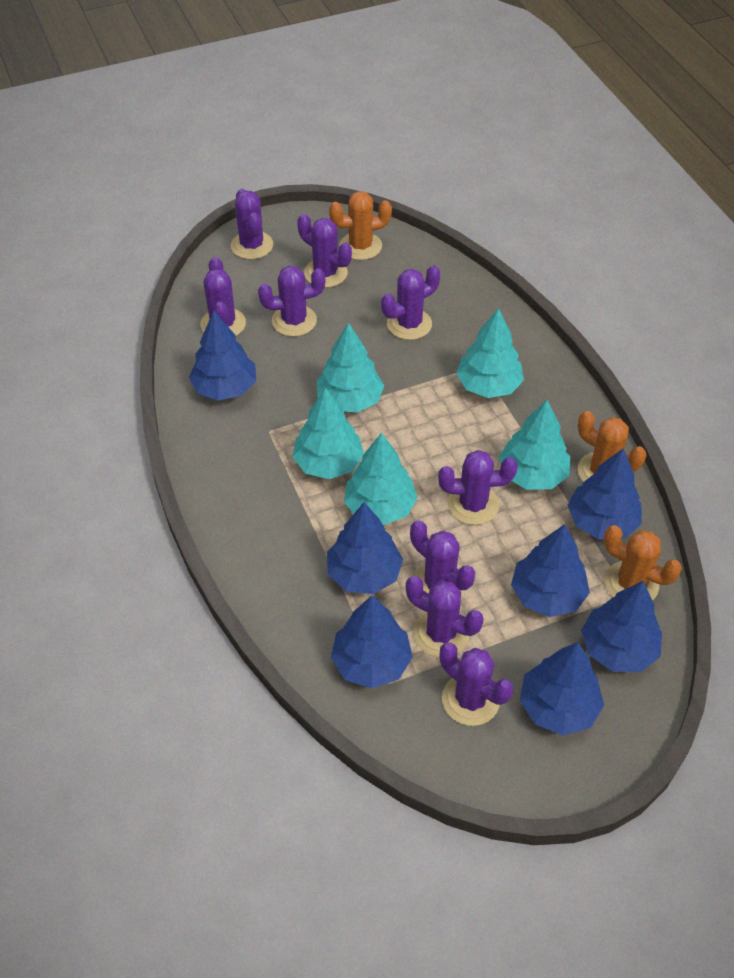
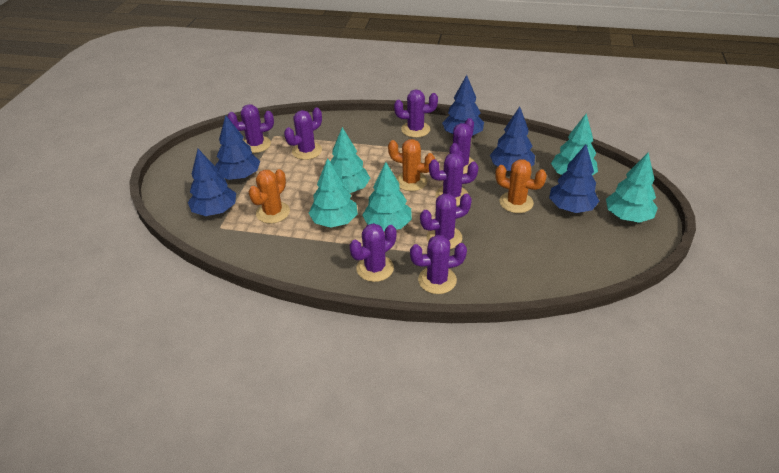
blue tree: [189,310,256,401] [327,502,403,594] [331,595,413,689] [511,524,590,617] [520,642,604,736] [568,449,642,539] [581,581,662,672] = 7 -> [188,149,236,216] [215,115,260,180] [442,75,484,136] [490,107,535,171] [549,144,599,213] = 5
purple cactus: [200,257,246,336] [231,189,273,260] [258,265,325,337] [297,214,352,288] [381,265,440,340] [406,576,484,657] [410,520,475,598] [438,450,518,525] [439,642,513,726] = 9 -> [227,104,274,153] [284,108,322,160] [350,223,396,282] [394,89,438,138] [410,235,467,294] [420,193,472,249] [429,153,478,206] [449,118,475,174] = 8

